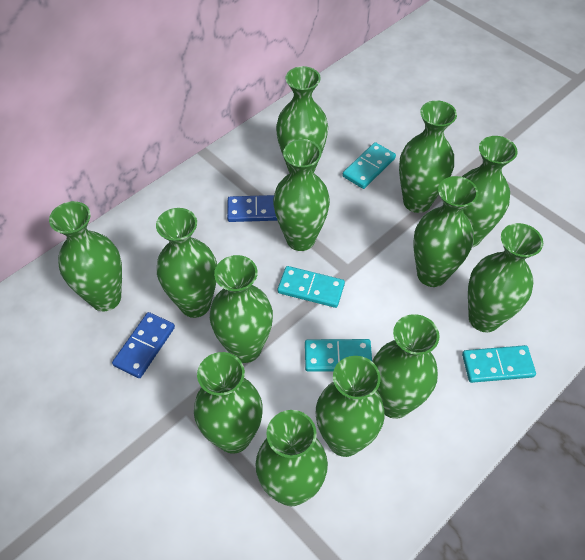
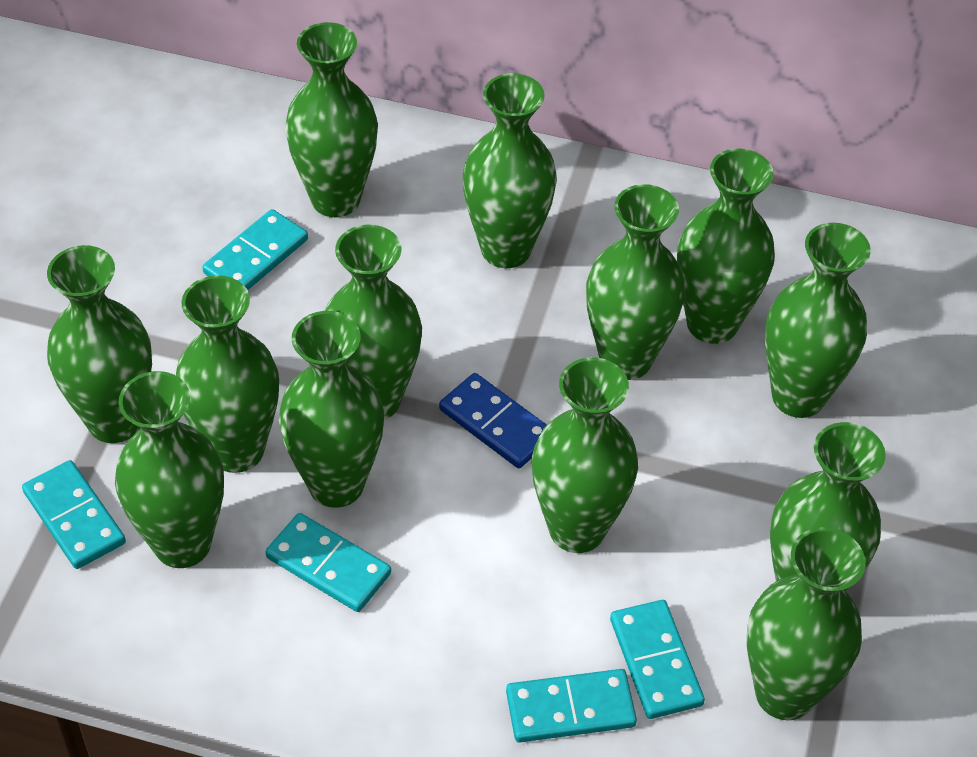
blue domino: [112,312,175,378] [227,195,278,222] = 2 -> [439,373,547,468] = 1
turquoise domino: [278,266,345,308] [305,339,372,372] [343,142,396,189] [462,345,536,383] = 4 -> [22,460,126,569] [202,209,308,290] [265,513,391,612] [506,669,637,743] [610,600,705,719] = 5

